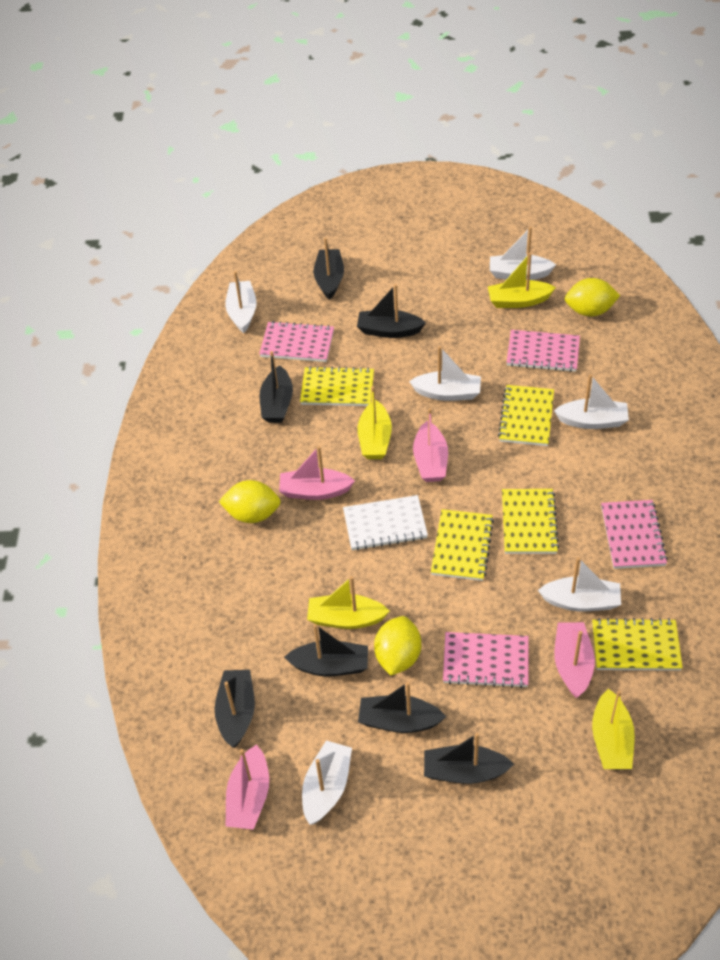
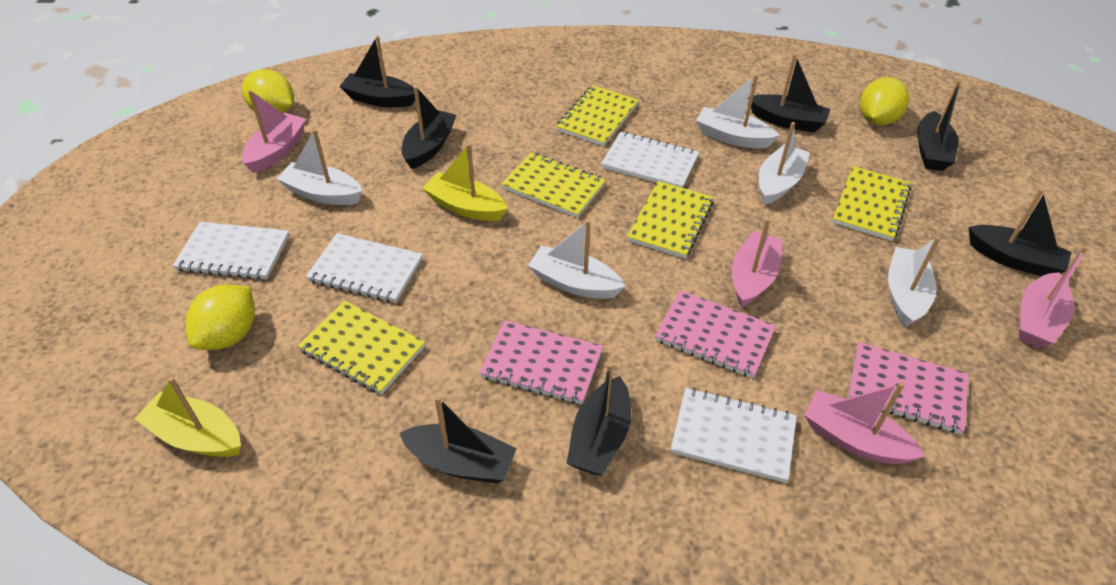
pink notebook: [259,321,334,362] [443,632,529,688] [506,330,580,372] [601,500,668,569] = 4 -> [479,320,603,405] [655,290,776,378] [848,342,969,434] = 3
white boat: [225,271,257,333] [302,741,352,825] [409,346,481,401] [490,227,556,280] [538,557,621,611] [554,374,629,429] = 6 -> [277,129,362,205] [528,220,625,299] [696,74,780,148] [759,122,810,205] [888,236,940,327] = 5
white notebook: [343,495,428,550] = 1 -> [173,222,289,280] [306,233,423,303] [601,132,699,188] [671,388,797,483] = 4
yellow boat: [307,576,390,629] [358,386,392,459] [488,253,556,308] [592,689,635,769] = 4 -> [135,377,241,457] [422,143,507,221] = 2

